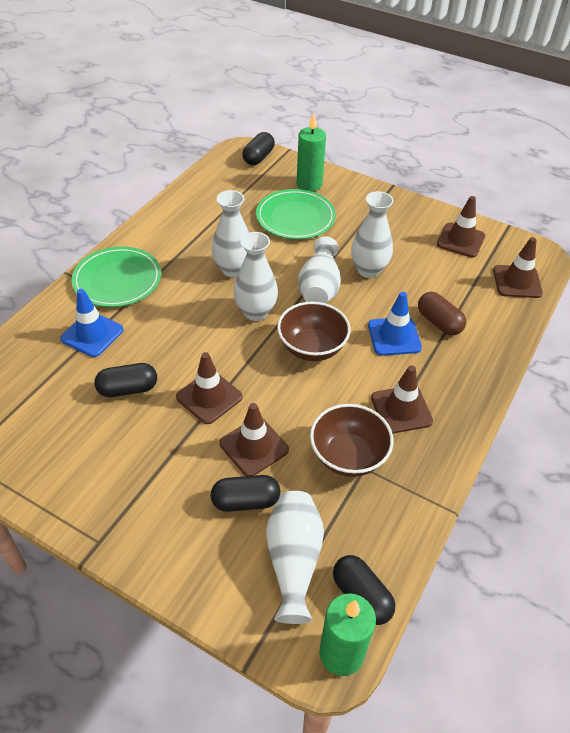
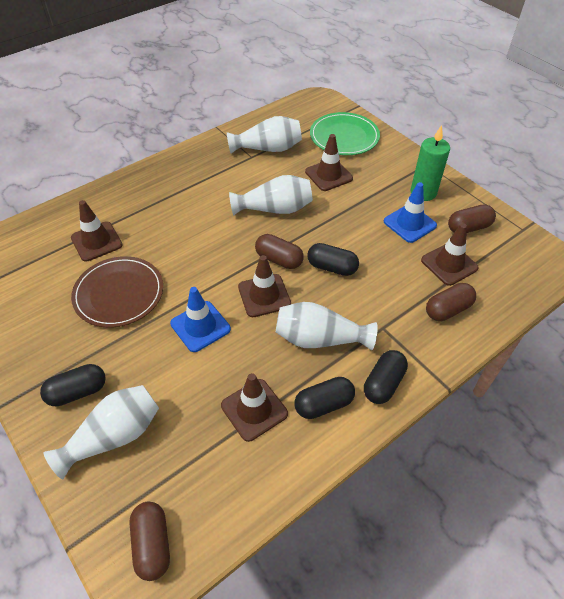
brown bowl: [277,301,351,361] [310,404,393,477] = 2 -> none = 0
brown capsule: [418,292,466,335] = 1 -> [129,502,170,581] [255,234,304,269] [426,283,476,321] [448,204,496,233] = 4
brown plate: none = 0 -> [71,256,163,328] = 1
green candle: [297,113,326,191] [319,593,376,676] = 2 -> [411,125,450,201] = 1
green plate: [72,247,161,307] [256,189,336,239] = 2 -> [310,112,380,155] = 1
white vase: [212,190,249,277] [234,232,278,321] [266,491,324,624] [298,236,341,303] [351,191,394,278] = 5 -> [44,385,159,479] [227,116,302,154] [229,175,313,215] [276,302,378,350] = 4

